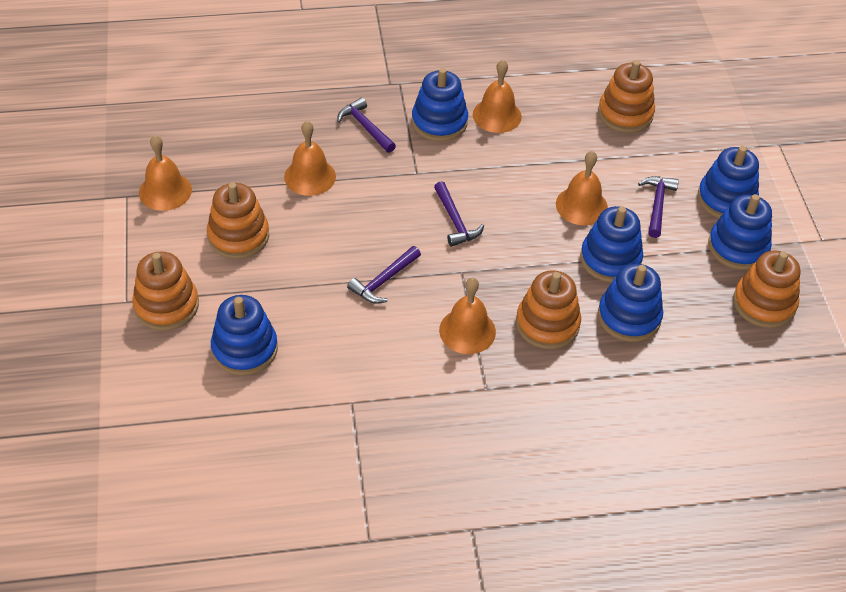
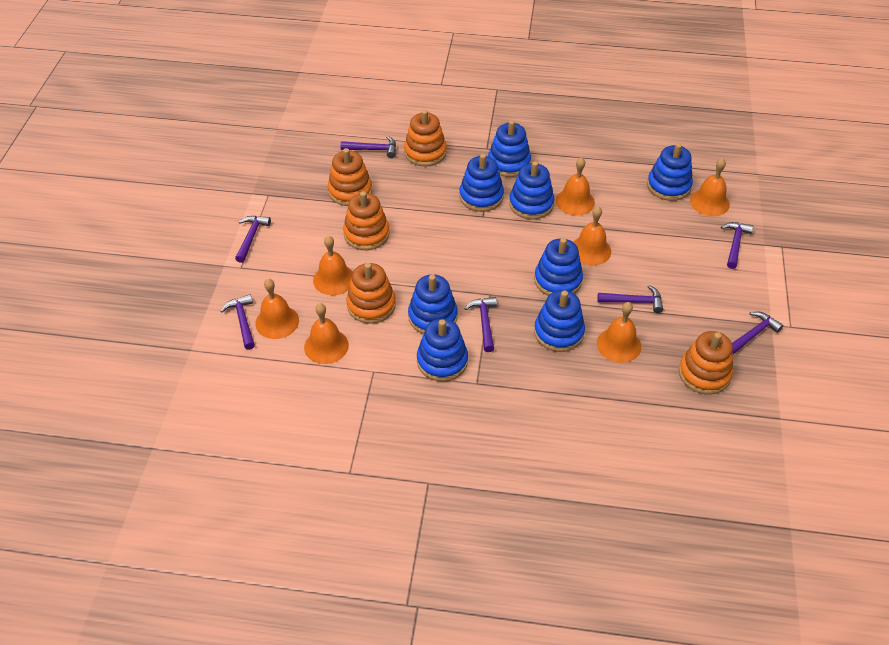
blue stacking toy: [211,295,278,376] [412,68,468,142] [580,206,643,282] [598,264,663,342] [697,146,759,218] [708,194,772,270] = 6 -> [408,274,458,334] [417,318,468,382] [460,154,504,212] [488,120,531,177] [509,161,554,219] [534,238,583,296] [534,290,585,352] [647,143,693,201] = 8
orange bell: [139,135,192,211] [284,121,336,196] [439,278,496,354] [473,60,522,133] [556,151,608,225] = 5 -> [255,279,299,339] [304,303,349,364] [313,236,353,295] [556,157,595,216] [574,206,611,265] [597,302,641,363] [690,158,730,216] = 7
purple hammer: [337,97,396,153] [347,246,421,304] [434,181,484,247] [638,176,679,238] = 4 -> [221,294,255,350] [235,216,271,263] [341,136,396,158] [464,297,497,352] [597,285,663,313] [721,222,753,269] [732,312,783,354] = 7

